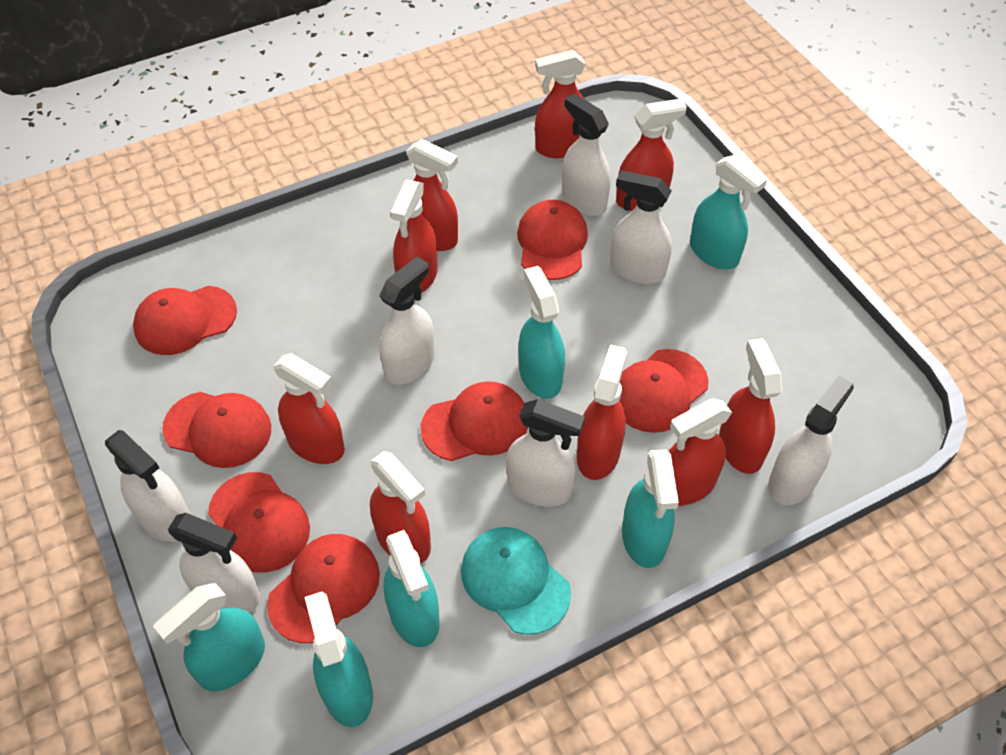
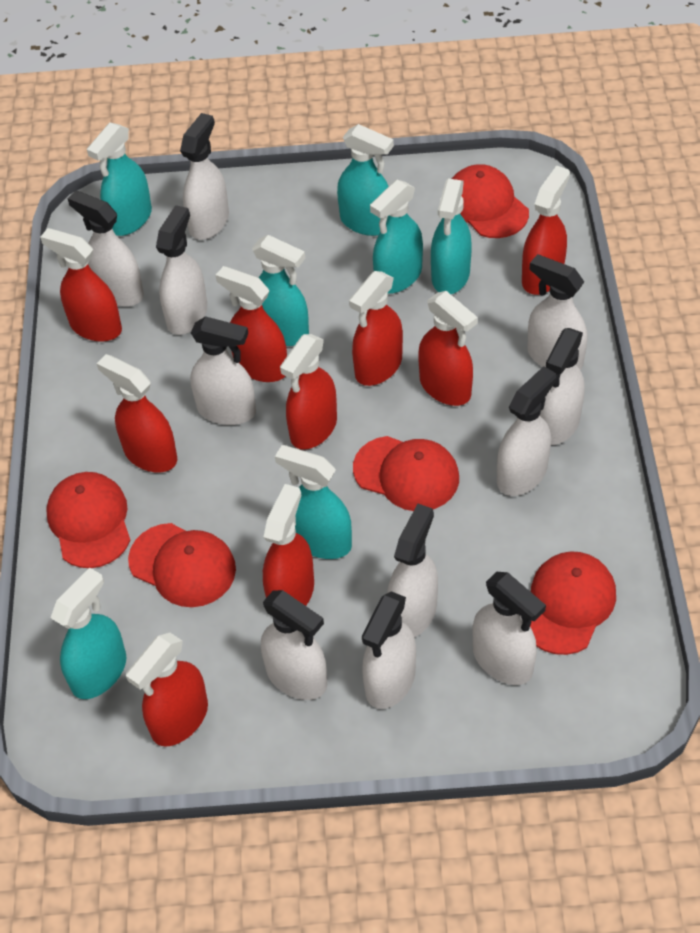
red cap: [133,286,237,355] [162,392,271,468] [208,472,310,572] [267,534,380,643] [420,381,528,461] [517,200,588,280] [619,349,708,433] = 7 -> [46,472,131,568] [128,523,236,607] [353,436,459,511] [452,164,529,238] [530,551,616,655] = 5
turquoise cap: [461,527,571,635] = 1 -> none = 0
turquoise spray bottle: [153,583,265,691] [304,592,373,727] [384,530,440,647] [519,266,565,399] [622,449,679,568] [690,154,767,269] = 6 -> [50,567,127,699] [87,123,152,236] [252,235,309,346] [275,445,352,559] [337,124,394,236] [370,180,423,294] [431,178,472,294] = 7
white spray bottle: [105,430,190,542] [168,513,260,613] [379,257,435,385] [506,399,585,507] [562,93,611,216] [610,170,672,284] [768,376,854,505] = 7 -> [67,191,144,307] [156,205,207,335] [180,113,229,240] [190,316,256,425] [261,590,327,700] [362,591,416,709] [387,504,438,637] [472,572,546,685] [497,366,556,496] [527,254,587,370] [540,328,584,445] = 11

